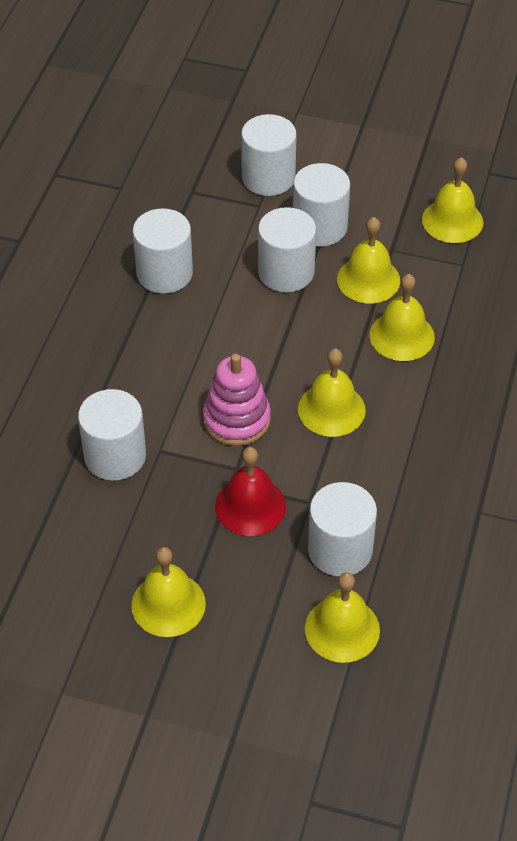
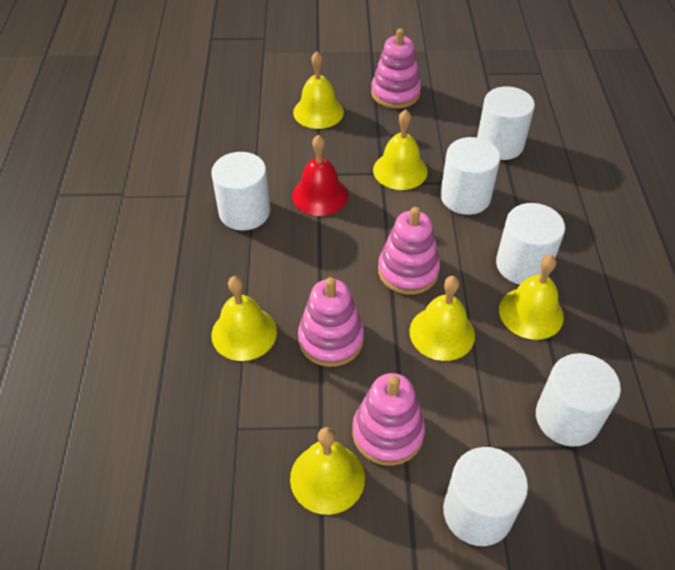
pink stacking toy: [203,354,271,446] = 1 -> [298,277,364,367] [352,373,425,466] [371,28,421,109] [378,207,440,295] = 4

